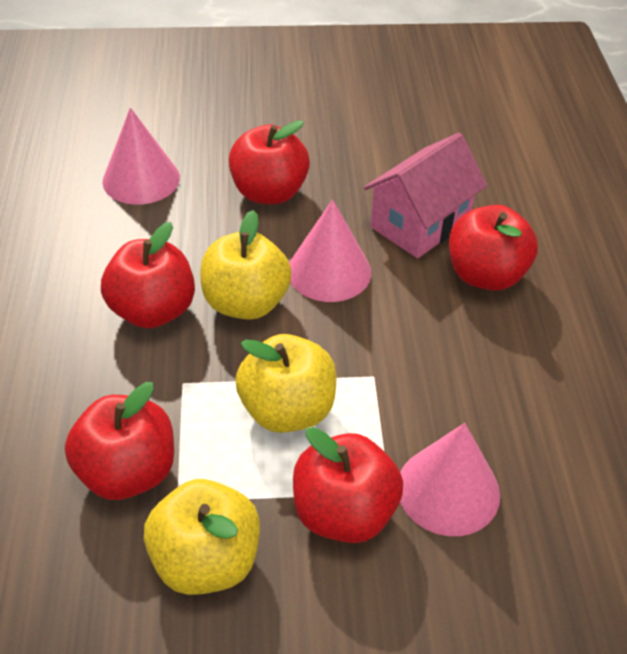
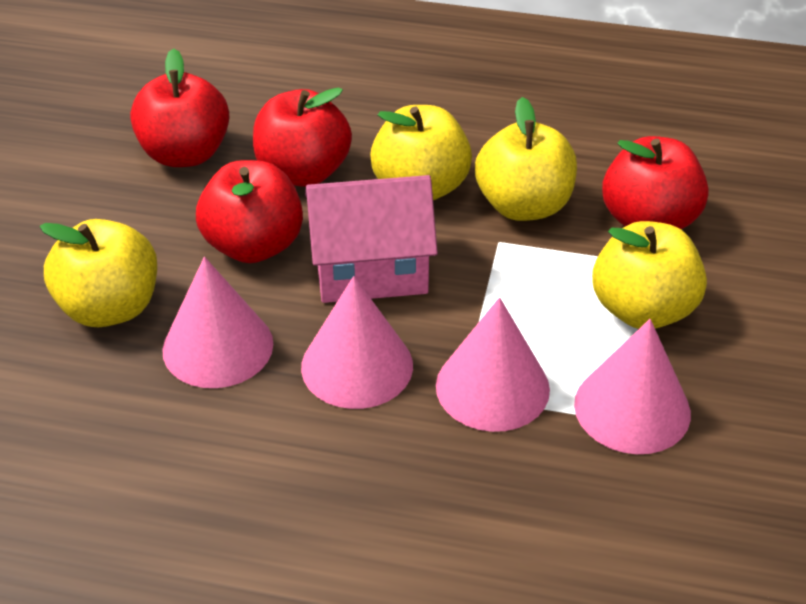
pink cone: [102,108,180,205] [289,199,371,302] [400,423,500,536] = 3 -> [162,257,273,388] [301,276,413,409] [436,297,550,432] [574,319,691,454] = 4
red apple: [65,382,174,500] [101,222,195,329] [229,120,310,204] [293,427,403,543] [449,205,538,291] = 5 -> [130,48,229,167] [196,160,303,263] [253,87,352,187] [602,136,709,229] = 4
yellow apple: [144,479,260,595] [200,210,292,320] [235,334,337,433] = 3 -> [40,219,157,328] [370,105,472,200] [475,97,577,221] [592,221,707,329] = 4

